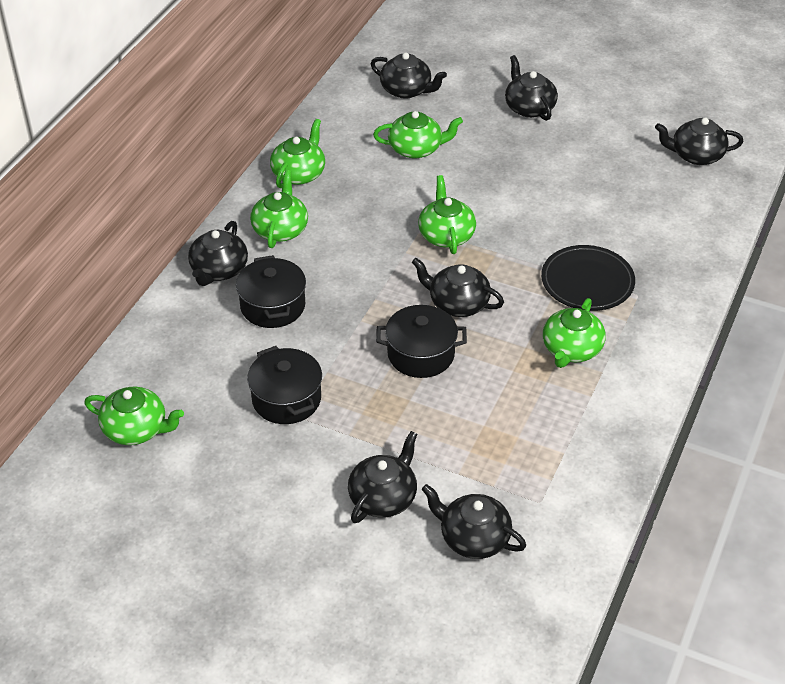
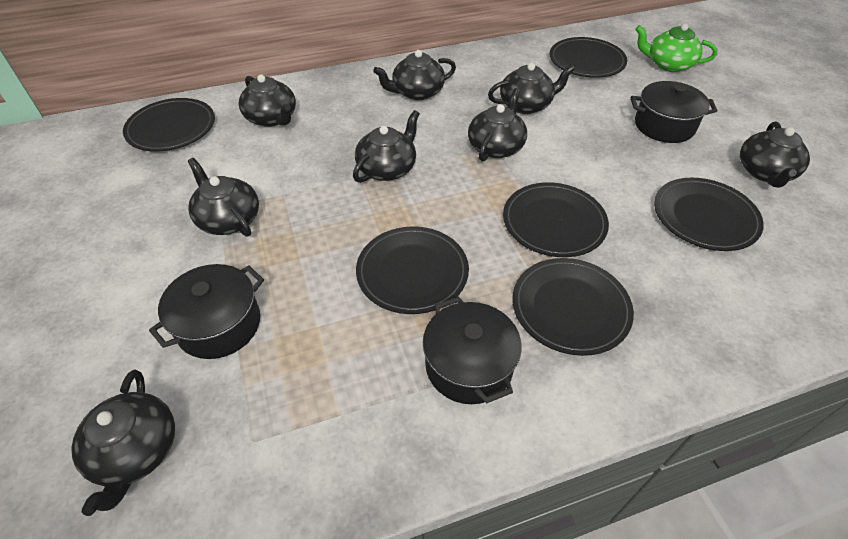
black plate: [541,245,635,311] = 1 -> [123,98,215,151] [356,226,469,314] [503,182,609,257] [513,258,634,356] [550,37,627,78] [654,178,764,251] = 6
black teapot: [188,221,248,286] [348,431,417,523] [371,52,447,99] [412,258,504,317] [422,484,526,559] [505,55,558,121] [655,117,743,165] = 7 -> [71,369,175,516] [188,158,259,237] [239,74,296,127] [353,110,420,183] [373,50,456,100] [468,88,527,162] [488,63,575,114] [740,121,810,188] = 8
green teapot: [84,387,184,445] [250,170,308,248] [270,119,325,188] [373,111,463,159] [418,175,476,254] [543,298,606,368] = 6 -> [635,23,718,72] = 1

